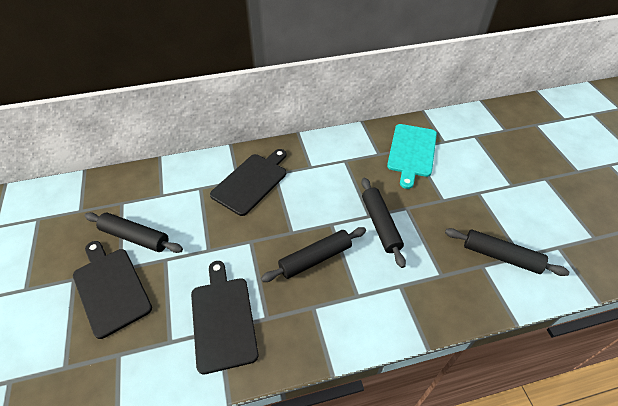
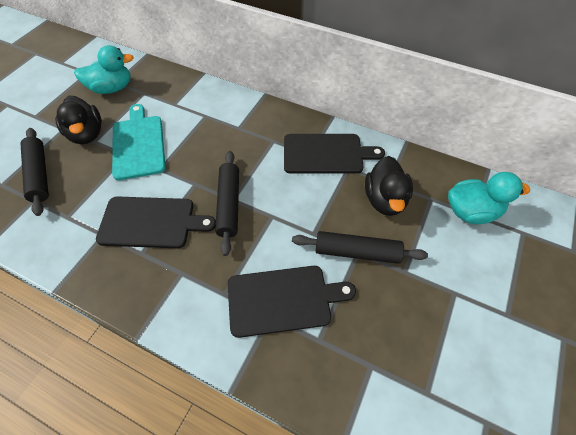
black duck: none = 0 -> [55,96,102,144] [365,156,413,216] = 2
black rolling pin: [84,212,183,253] [261,227,366,282] [361,178,406,268] [445,228,569,276] = 4 -> [20,128,49,216] [215,151,239,256] [292,231,428,264] = 3
turquoise duck: none = 0 -> [74,45,134,94] [448,172,530,224] = 2

